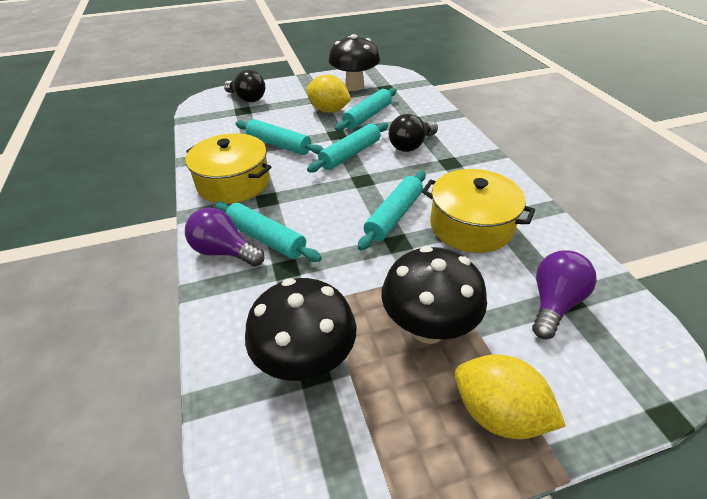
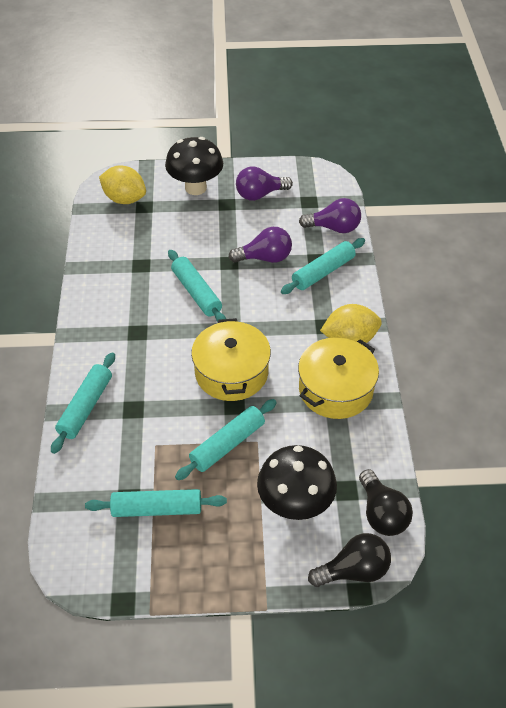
black mushroom: [245,278,357,381] [329,34,380,91] [381,246,487,344] = 3 -> [165,137,223,195] [257,445,337,520] = 2
purple light bulb: [185,207,265,267] [532,250,597,339] = 2 -> [229,227,292,263] [236,166,293,201] [299,198,361,233] = 3

